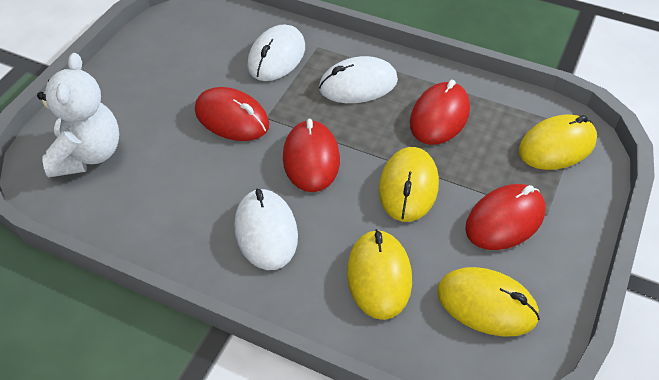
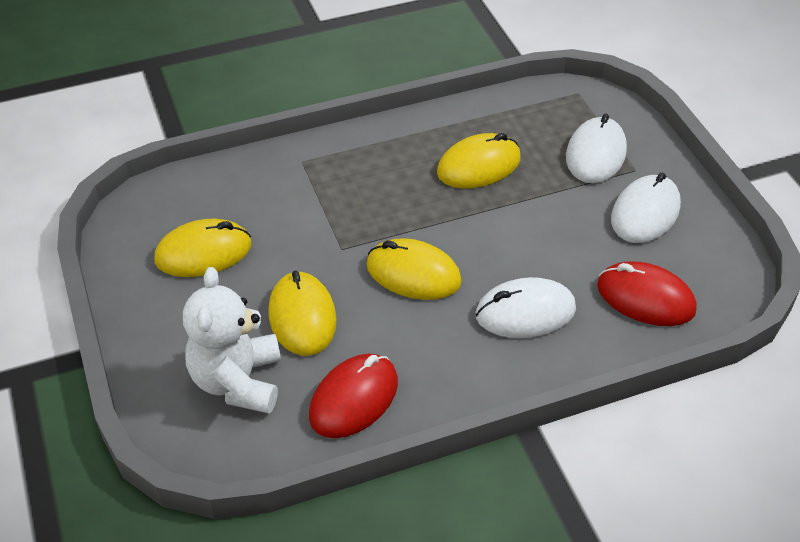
red mouse: [195,87,269,141] [283,119,340,192] [410,80,470,145] [465,184,546,250] = 4 -> [309,354,398,438] [597,262,697,326] = 2

